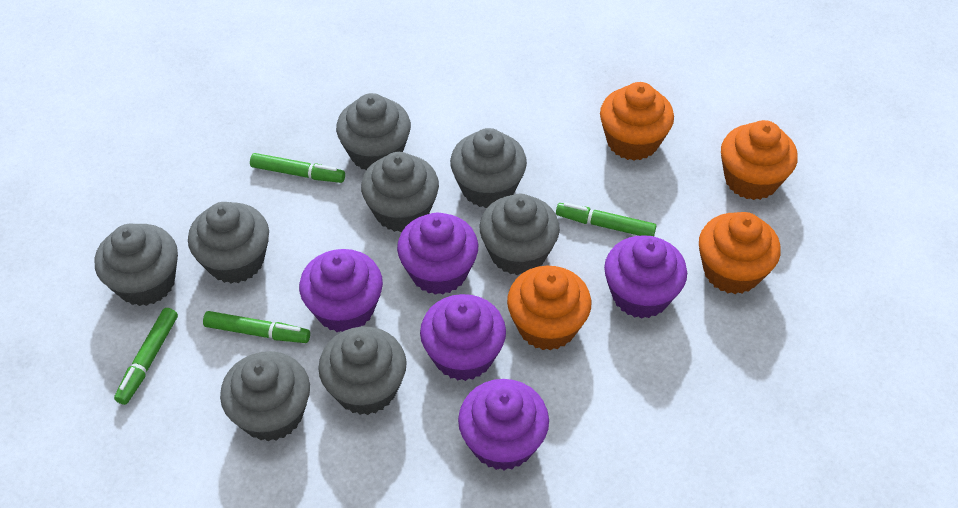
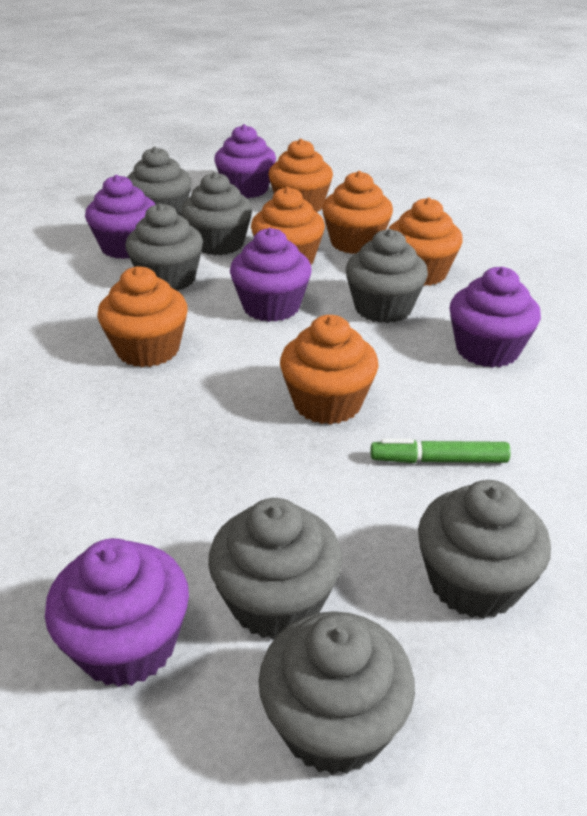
green marker: [114,308,178,405] [203,311,310,343] [250,153,345,183] [556,202,656,236] = 4 -> [371,439,511,463] = 1
grey cupcake: [95,224,178,306] [188,202,269,283] [220,351,310,441] [318,327,407,415] [336,93,411,170] [361,152,439,232] [450,128,527,208] [480,194,560,275] = 8 -> [125,203,203,291] [127,147,192,217] [181,172,252,255] [208,498,342,639] [259,611,415,775] [346,229,428,323] [418,480,551,619] = 7
orange cupcake: [507,266,591,351] [600,82,674,161] [699,212,781,294] [721,120,798,200] = 4 -> [97,266,188,367] [251,187,325,264] [268,139,333,213] [280,315,379,425] [322,171,393,254] [388,198,463,286] = 6

